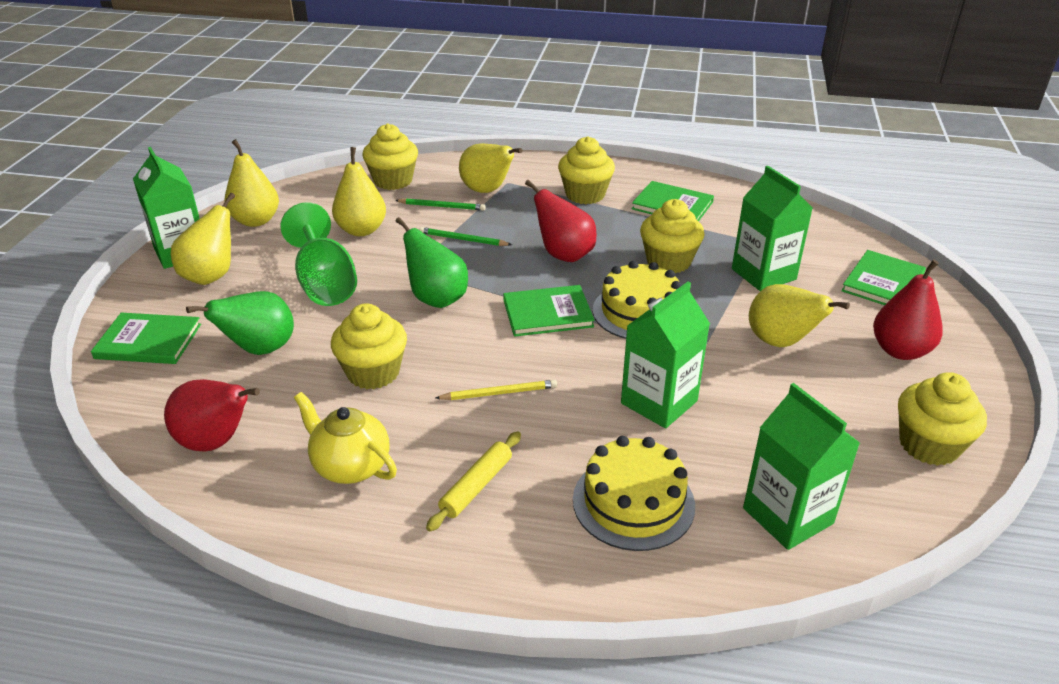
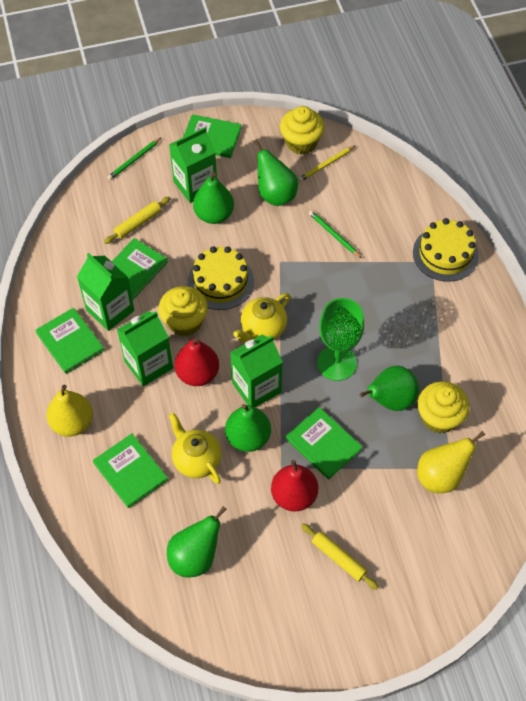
green book: [91,313,201,364] [503,285,595,337] [632,181,714,221] [841,250,926,305] = 4 -> [35,308,105,374] [93,434,168,508] [112,238,168,300] [183,114,241,158] [286,407,362,479] = 5
green pear: [186,291,294,355] [396,217,468,308] = 2 -> [167,506,227,578] [193,172,234,224] [225,404,271,452] [253,139,298,206] [360,366,419,411] = 5
red pear: [164,379,260,452] [525,180,597,262] [873,260,943,360] = 3 -> [175,338,219,386] [271,460,318,511] = 2
yellow cupcake: [331,303,407,389] [363,124,418,190] [558,136,615,204] [640,199,705,273] [898,372,987,466] = 5 -> [158,286,208,336] [280,106,325,155] [418,381,470,434] = 3
yellow pear: [171,193,235,285] [224,139,279,227] [332,147,386,236] [459,143,522,193] [749,284,850,347] = 5 -> [46,385,93,437] [417,431,485,493] = 2
yellow rolling pin: [426,431,521,531] = 1 -> [104,196,171,244] [301,523,379,590] = 2
yellow teapot: [294,392,397,484] = 1 -> [169,413,222,484] [233,293,291,342] = 2

